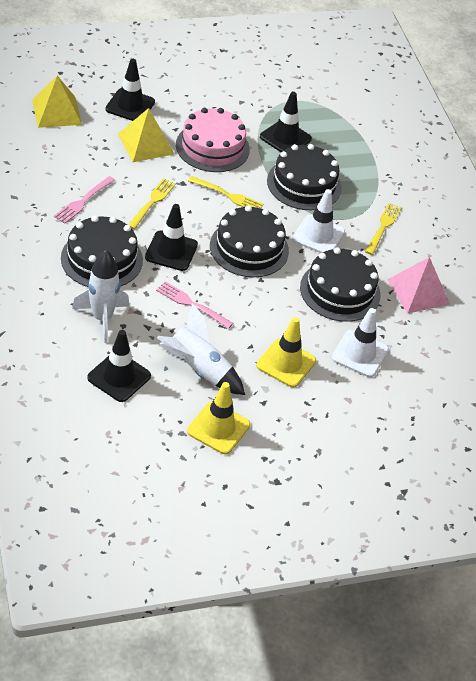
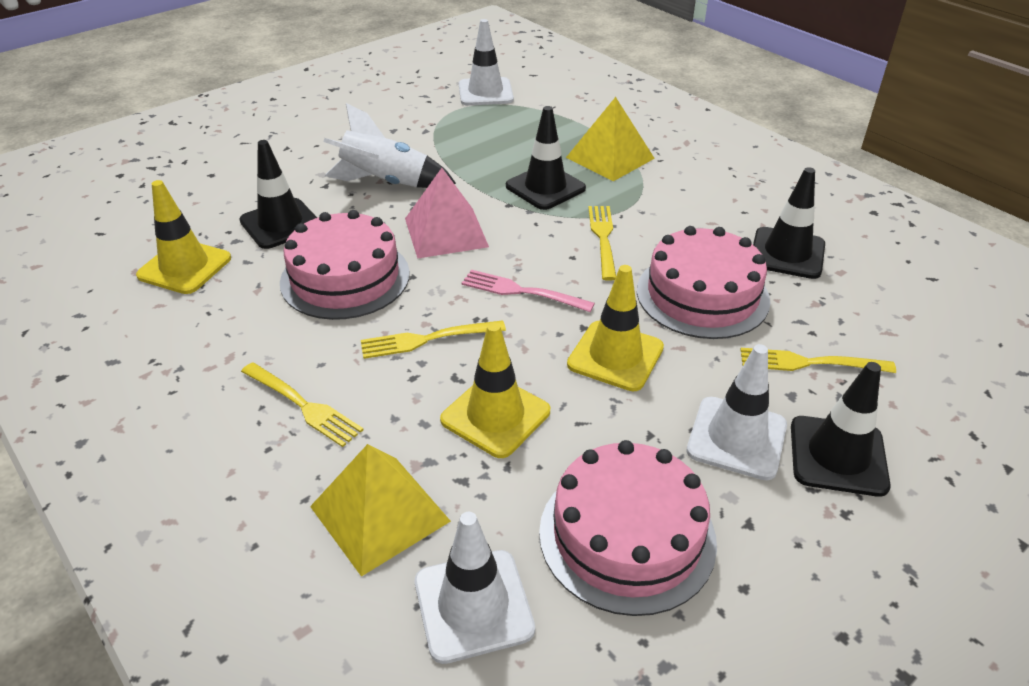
black cake: [61,216,143,287] [210,205,289,278] [267,144,342,210] [300,247,381,322] = 4 -> none = 0
pink cake: [176,108,250,172] = 1 -> [280,210,410,320] [539,440,717,616] [637,226,771,339] = 3
pink fork: [54,176,115,224] [156,281,233,329] = 2 -> [462,270,595,312] = 1
white rocket: [72,250,129,343] [157,303,245,395] = 2 -> [323,103,456,188] = 1
white traffic cone: [292,189,345,253] [332,308,389,377] = 2 -> [415,512,535,664] [459,19,514,106] [687,344,787,480] = 3
yellow fork: [128,178,176,229] [188,176,263,208] [365,203,402,255] = 3 -> [241,362,364,447] [361,320,506,359] [588,206,616,281] [740,348,896,373] = 4
yellow traffic cone: [187,382,250,454] [256,317,316,387] = 2 -> [136,180,231,294] [440,323,550,458] [567,265,664,391] = 3

